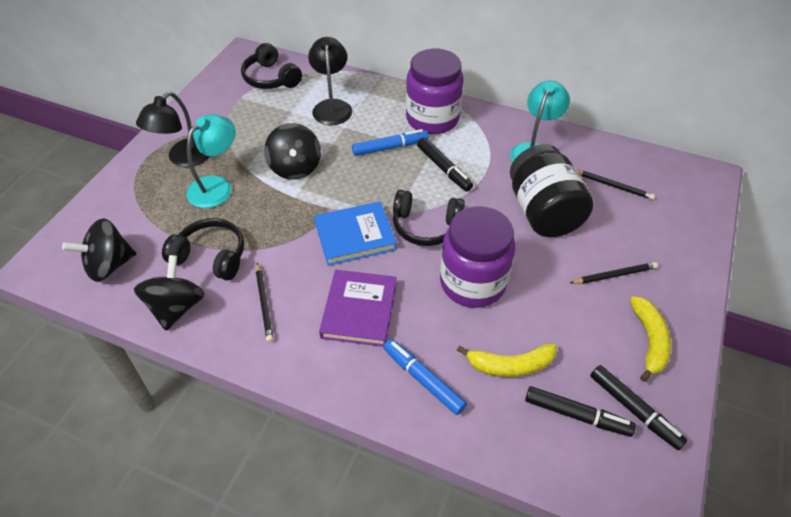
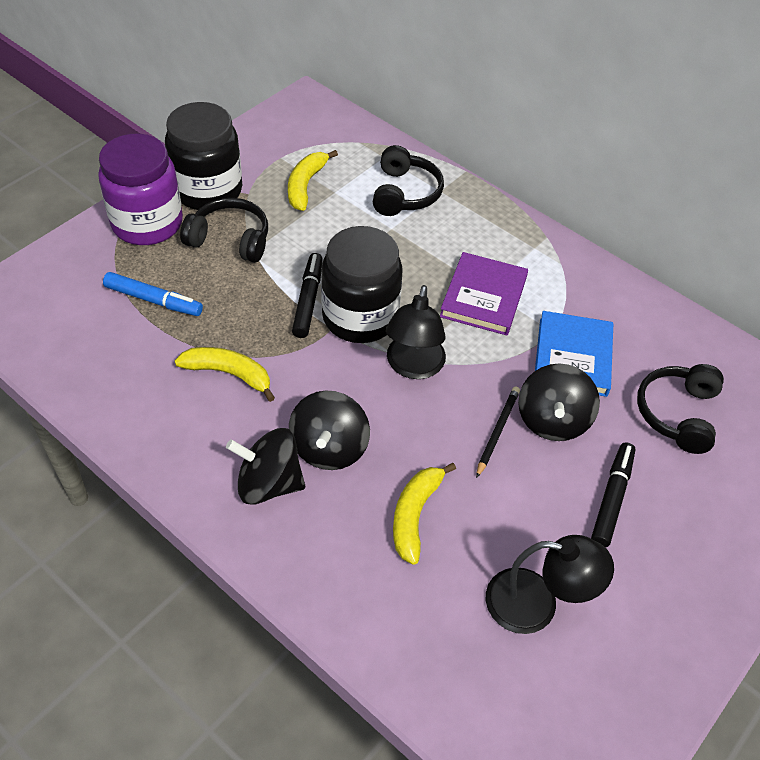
black jar: [510,144,594,237] = 1 -> [165,102,242,210] [321,226,403,343] = 2
black marker: [417,137,473,192] [525,386,636,437] [590,365,687,450] = 3 -> [292,253,323,338] [591,442,635,547] = 2
black pencil: [256,262,273,342] [570,262,658,284] [576,170,655,200] = 3 -> [476,386,520,478] = 1
blue marker: [352,129,428,156] [383,339,467,415] = 2 -> [103,272,203,316] = 1
purple jar: [406,49,464,134] [440,206,515,308] = 2 -> [98,134,183,245] = 1
turquoise lamp: [186,114,236,208] [510,80,570,162] = 2 -> none = 0
yellow banana: [457,343,556,377] [630,296,671,382] = 2 -> [175,347,275,402] [288,150,338,211] [393,463,456,565] = 3

